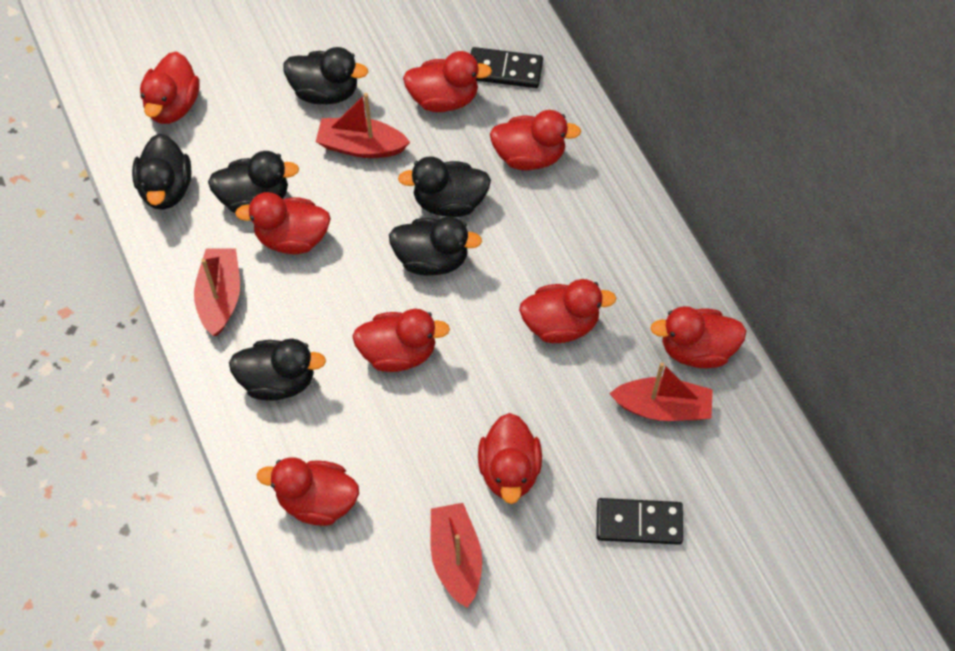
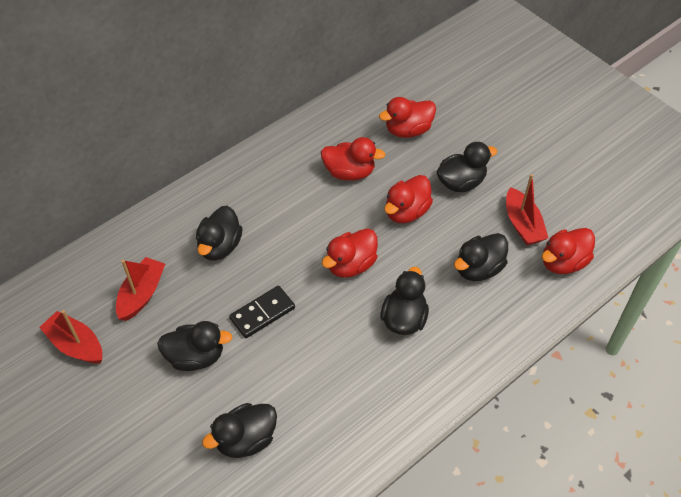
black domino: [471,47,543,88] [596,498,683,545] = 2 -> [229,286,295,338] = 1
red boat: [194,249,240,336] [316,93,410,158] [430,503,482,608] [609,362,713,421] = 4 -> [39,310,102,363] [116,257,165,321] [506,174,548,245] = 3
red duck: [140,52,199,124] [235,192,331,254] [257,457,359,526] [352,309,450,372] [403,51,492,112] [478,413,542,504] [490,110,581,170] [519,279,616,343] [650,306,746,368] = 9 -> [321,137,385,181] [322,228,378,278] [379,97,436,138] [384,175,433,223] [542,228,595,274] = 5

